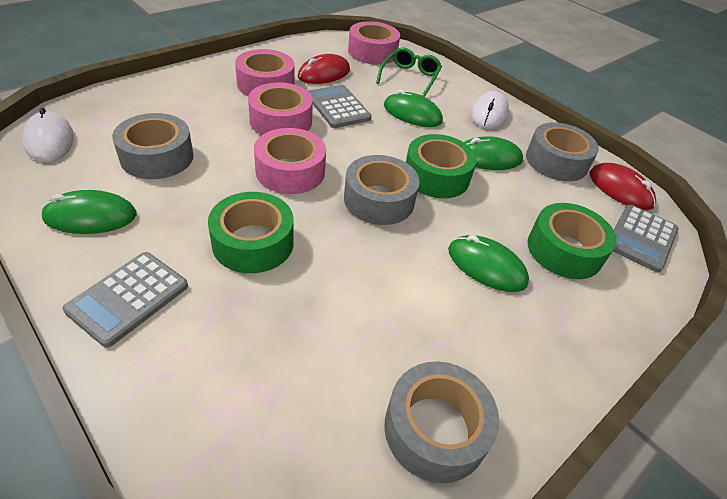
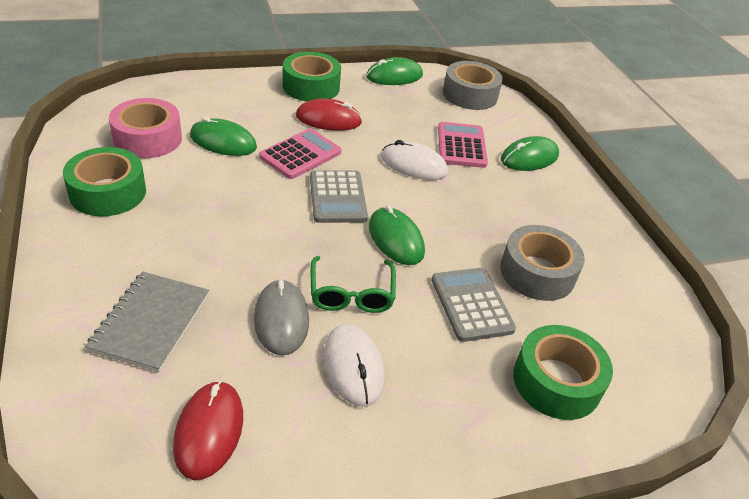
grey calculator: [63,252,188,348] [308,85,372,128] [613,205,678,273] = 3 -> [310,170,368,223] [432,268,516,342] = 2
grey mouse: none = 0 -> [254,279,309,356] = 1
grey notebook: none = 0 -> [85,272,209,372] = 1
grey tape: [112,113,194,179] [344,155,420,225] [384,361,499,483] [526,122,599,181] = 4 -> [443,61,503,110] [500,225,585,301] = 2
pink calculator: none = 0 -> [259,129,342,179] [438,122,488,168] = 2
pink tape: [235,49,295,96] [248,82,313,135] [254,128,326,194] [348,21,400,65] = 4 -> [109,98,182,158] = 1

